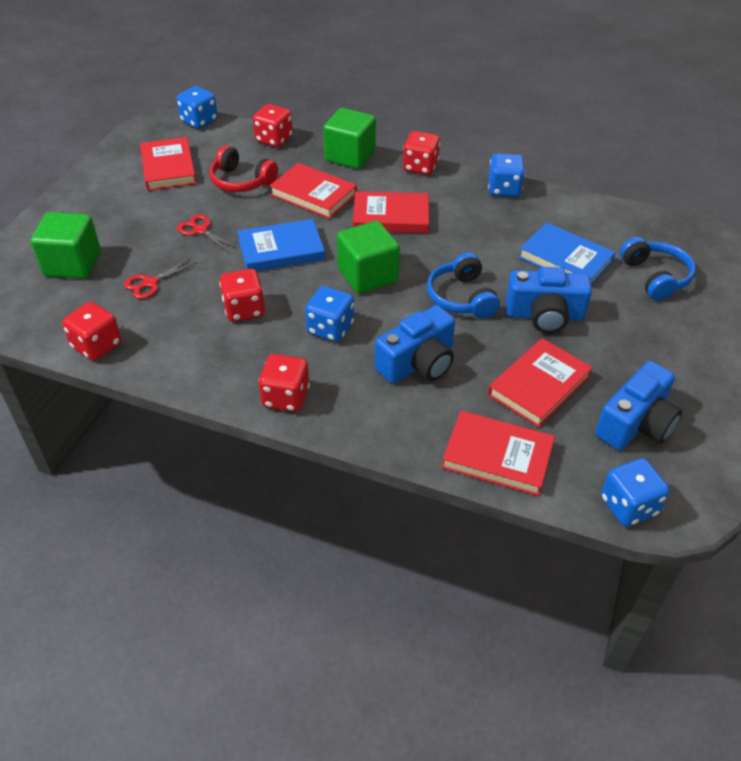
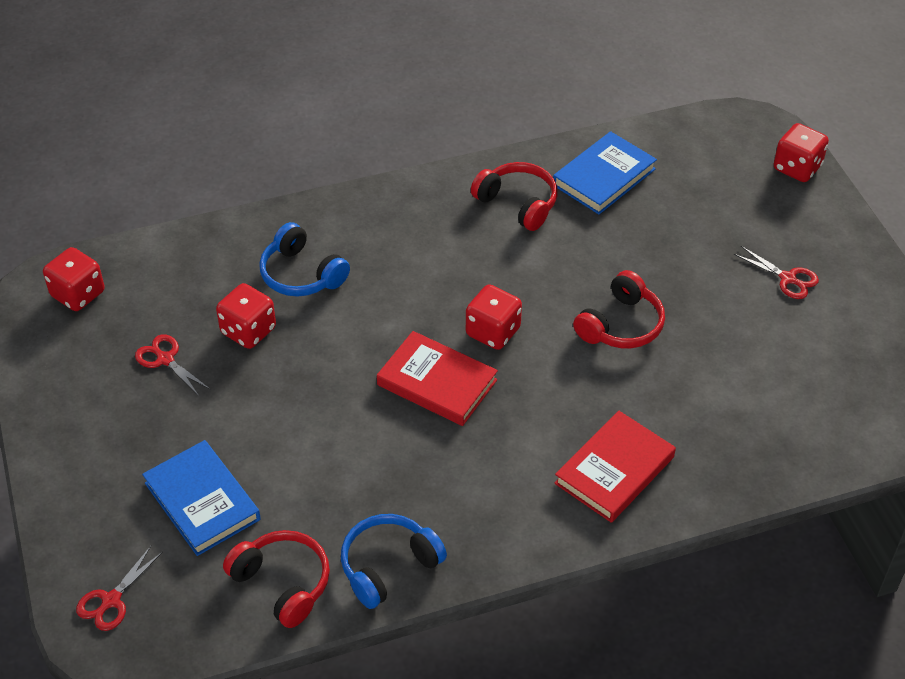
blue camera: [375,305,455,384] [506,267,592,333] [595,361,682,450] = 3 -> none = 0
blue dice: [177,86,218,129] [305,286,354,342] [488,153,525,197] [601,458,670,526] = 4 -> none = 0
green cube: [31,212,101,279] [323,108,376,169] [337,221,400,294] = 3 -> none = 0
red book: [140,137,197,191] [269,163,357,219] [353,191,429,233] [441,411,555,496] [488,338,593,428] = 5 -> [377,331,498,426] [554,411,676,523] = 2
red dice: [62,302,121,361] [219,269,265,322] [253,104,293,147] [258,354,310,412] [403,131,440,175] = 5 -> [43,247,105,311] [216,283,276,349] [466,284,522,350] [774,123,829,182] = 4
red headphones: [209,145,278,192] = 1 -> [223,530,330,628] [471,162,557,231] [573,270,665,349] = 3
red scissors: [124,258,197,299] [177,214,237,252] = 2 -> [76,546,163,631] [135,334,211,396] [734,246,819,299] = 3

